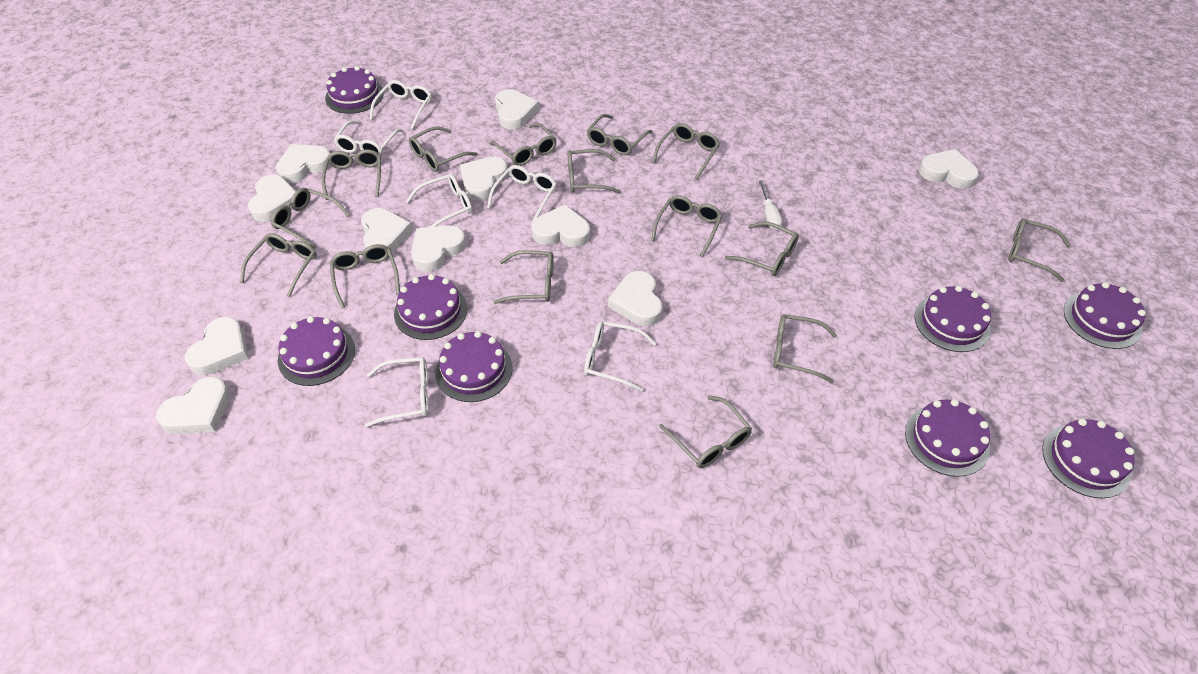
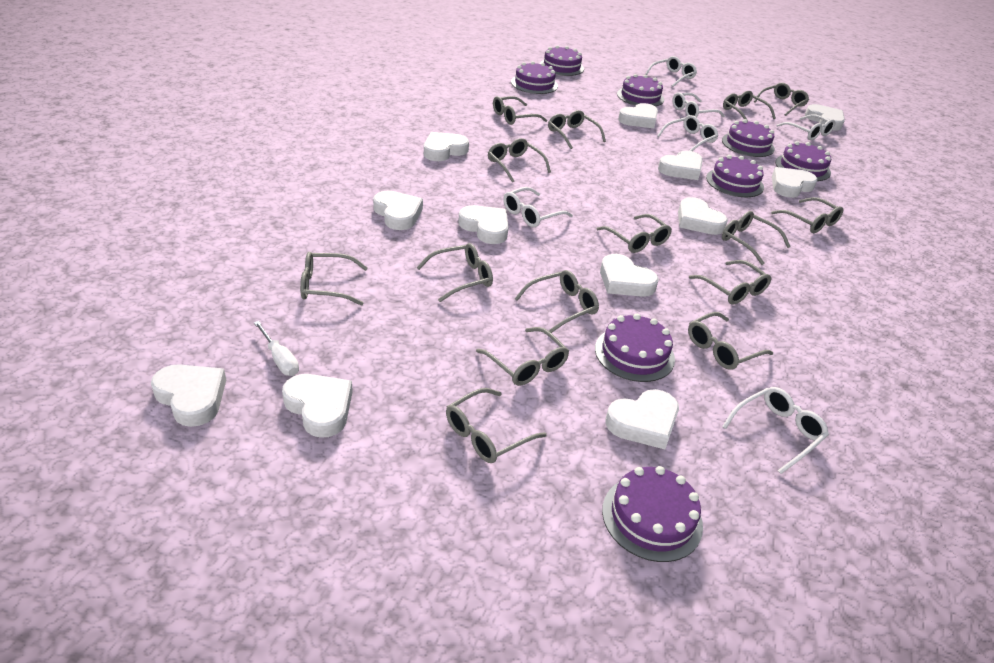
white heart: [156,376,230,434] [185,317,248,375] [248,175,296,222] [276,144,331,183] [361,208,412,253] [411,225,466,272] [460,157,508,200] [495,89,539,129] [531,205,590,247] [608,271,662,326] [919,149,979,189] = 11 -> [151,364,226,427] [282,374,353,438] [373,190,423,230] [424,132,469,161] [458,205,509,244] [600,254,658,297] [605,389,679,449] [618,103,658,128] [658,150,703,180] [678,197,728,235] [772,167,817,198] [805,104,845,131] = 12

